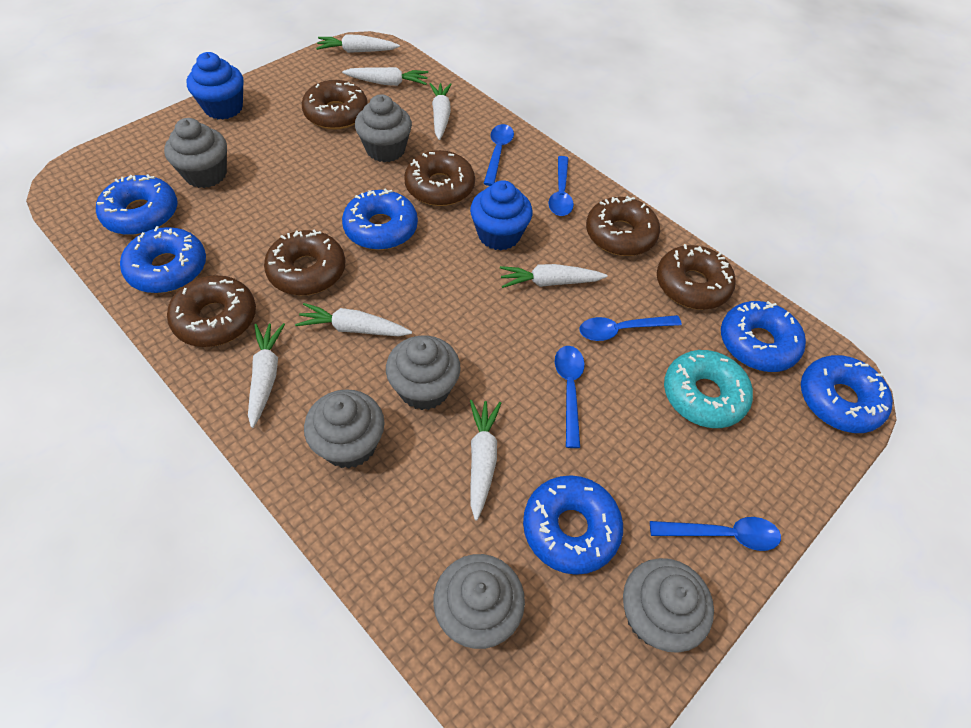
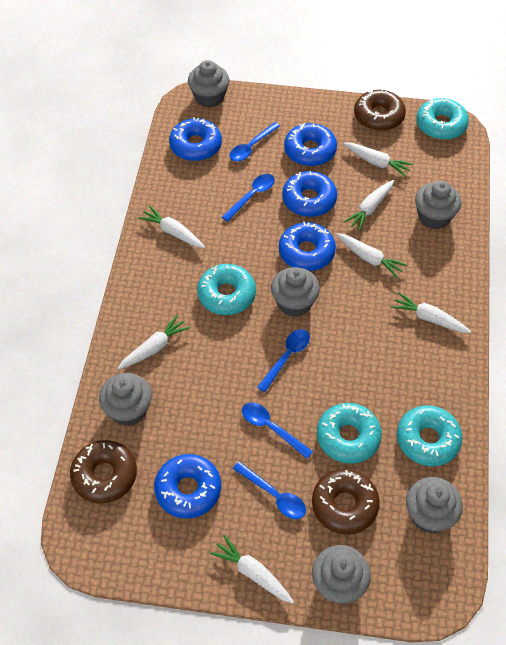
blue cupcake: [187,52,243,119] [470,180,532,250] = 2 -> none = 0
blue donut: [96,174,177,235] [120,226,206,293] [342,188,418,250] [523,475,623,575] [721,301,806,372] [801,355,893,433] = 6 -> [154,454,221,519] [169,117,222,161] [279,222,336,271] [282,171,337,217] [284,123,337,166] = 5
brown donut: [167,275,256,347] [264,230,345,295] [302,80,368,130] [404,150,475,206] [586,196,660,256] [657,244,736,310] = 6 -> [70,440,137,504] [312,469,380,535] [354,89,406,131] = 3
turquoise donut: [664,350,753,428] = 1 -> [197,264,256,315] [317,403,382,464] [397,405,462,466] [416,98,469,140] = 4

